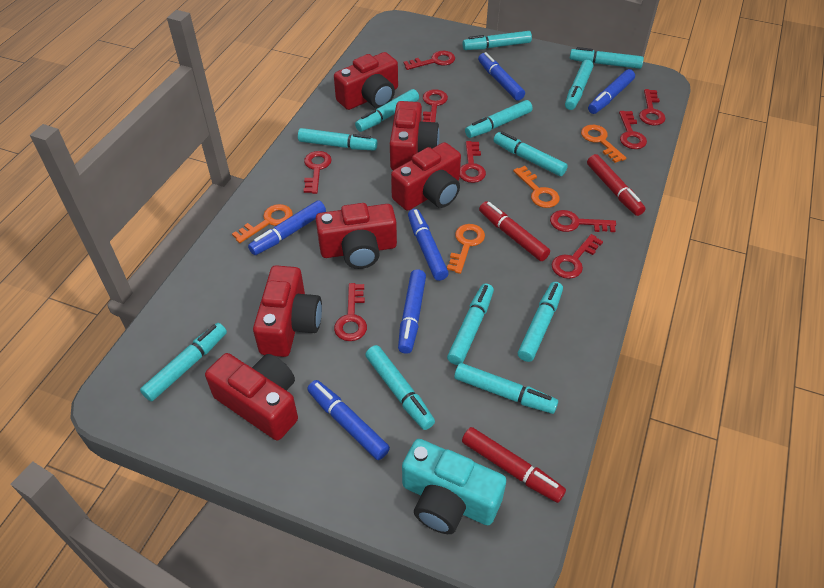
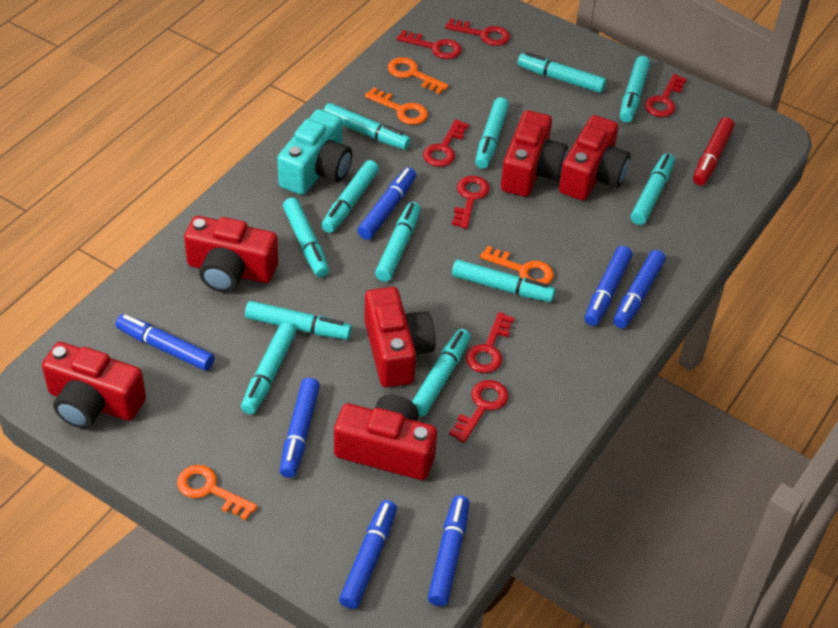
blue marker: [248,200,326,255] [307,380,390,460] [398,269,426,354] [408,209,449,281] [478,52,525,101] [588,69,635,114] = 6 -> [115,314,214,371] [280,378,320,478] [339,500,397,609] [357,167,416,240] [428,495,469,606] [585,246,632,326] [613,250,666,328] = 7
red key: [304,151,331,194] [334,283,367,341] [403,51,455,70] [422,89,448,122] [460,141,486,183] [550,210,616,232] [552,234,603,279] [619,111,647,149] [639,89,666,126] = 9 -> [397,30,462,59] [423,119,469,167] [445,18,510,46] [449,380,509,443] [452,176,490,229] [466,312,514,373] [645,74,687,117] = 7
red marker: [462,427,566,503] [479,201,550,261] [587,154,645,216] = 3 -> [693,117,735,186] = 1

